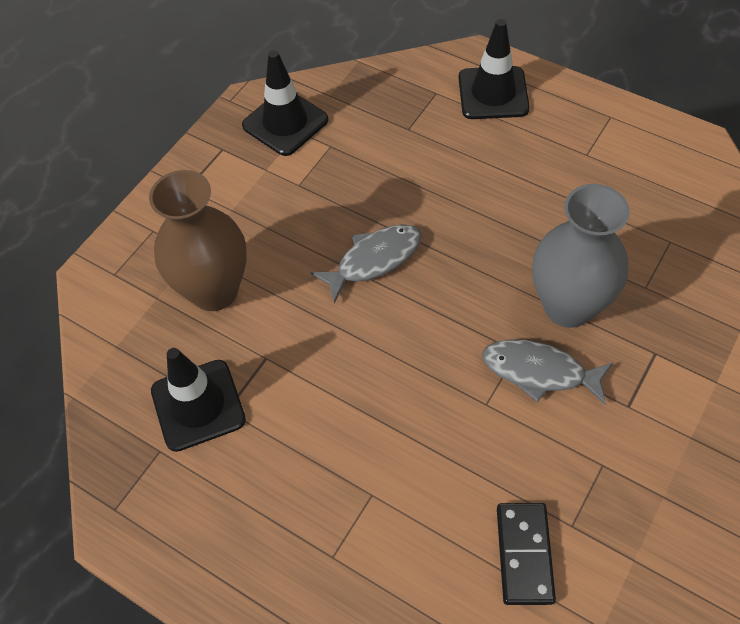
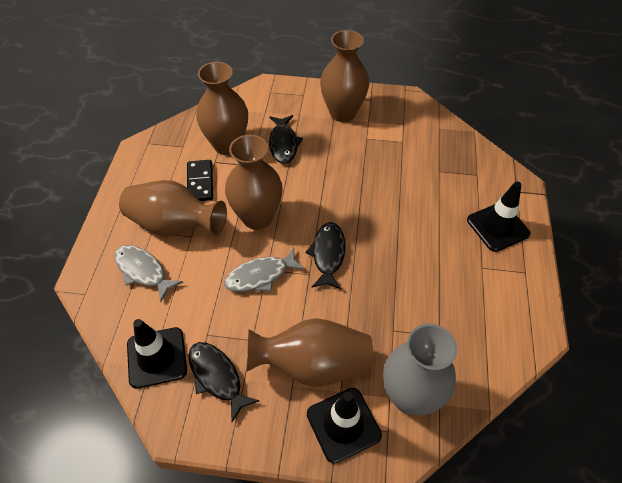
black fish: none = 0 -> [188,342,259,422] [269,115,303,164] [305,222,346,290] = 3
brown vase: [149,170,247,311] = 1 -> [119,180,227,236] [196,62,248,155] [225,135,283,230] [247,318,373,387] [320,30,369,122] = 5

